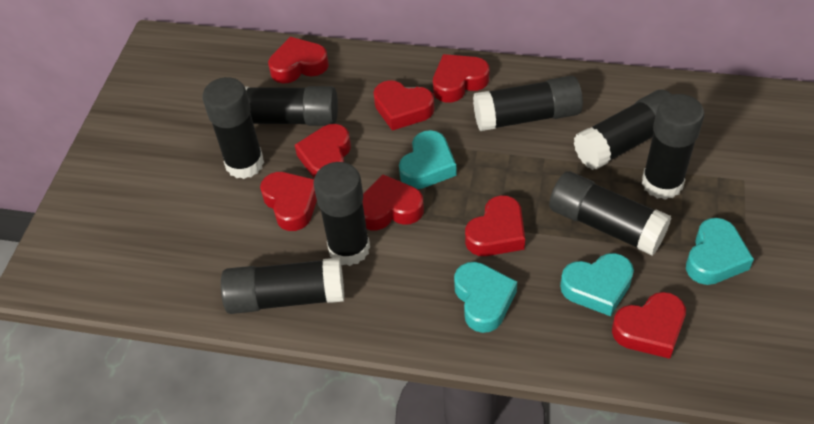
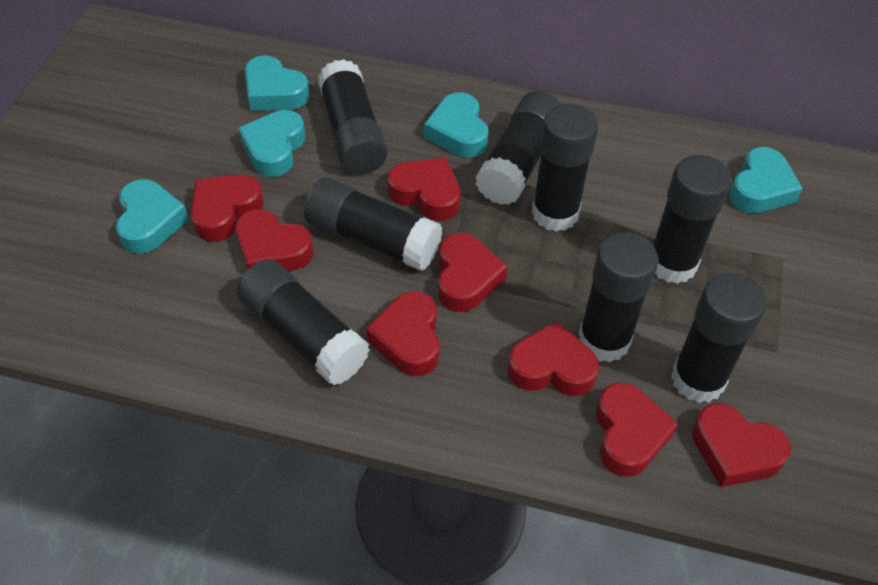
turquoise heart: [399,130,457,189] [454,262,517,333] [560,253,634,316] [686,218,754,285] = 4 -> [116,179,189,254] [238,110,305,177] [244,55,310,111] [424,92,488,158] [729,147,803,213] = 5

